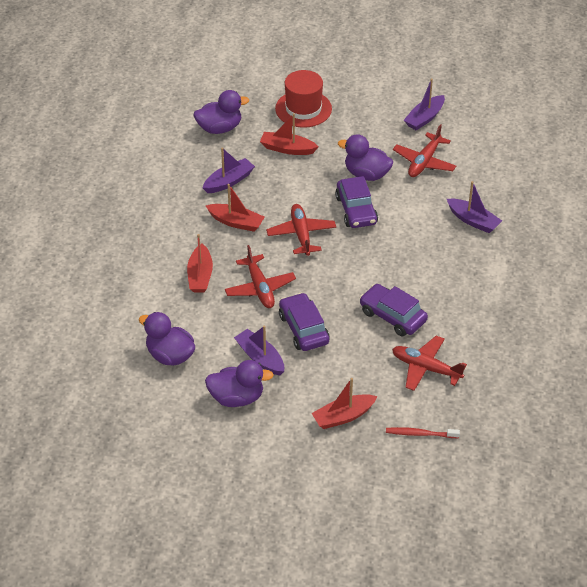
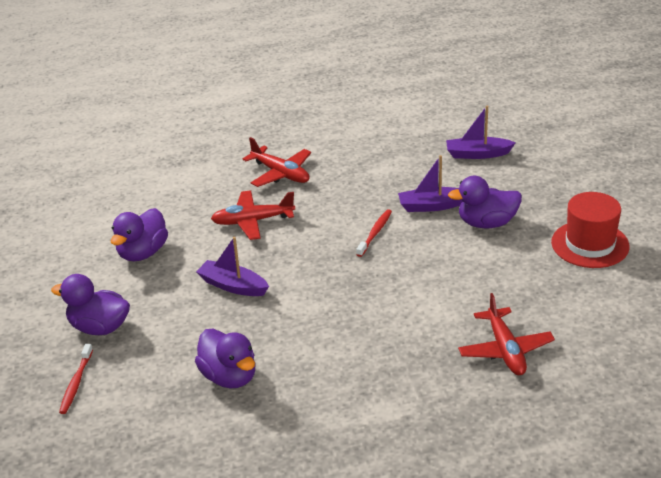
purple boat: [203,147,255,193] [234,325,284,375] [404,78,445,130] [447,181,502,233] = 4 -> [196,237,269,296] [398,155,463,212] [446,105,516,159] = 3
purple car: [279,292,330,351] [335,176,378,228] [360,284,428,337] = 3 -> none = 0
red boat: [187,234,213,293] [206,184,265,232] [260,113,319,155] [312,378,377,429] = 4 -> none = 0
red plane: [225,245,296,308] [266,204,336,256] [392,336,467,391] [393,124,456,177] = 4 -> [211,190,295,240] [243,137,311,187] [458,293,555,375] = 3
red toothbrush: [386,427,460,438] = 1 -> [59,344,93,414] [356,209,392,257] = 2

